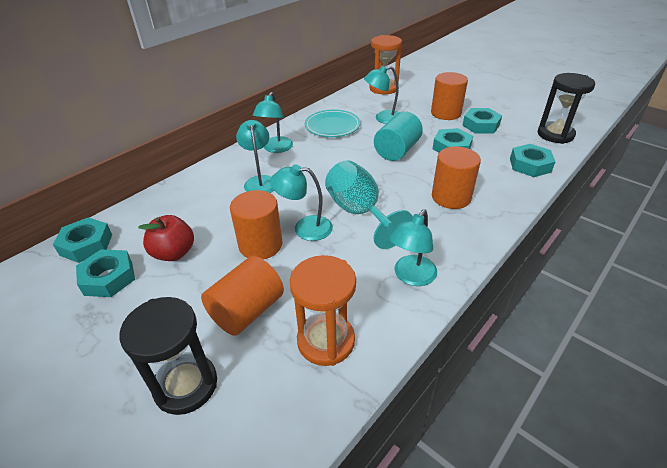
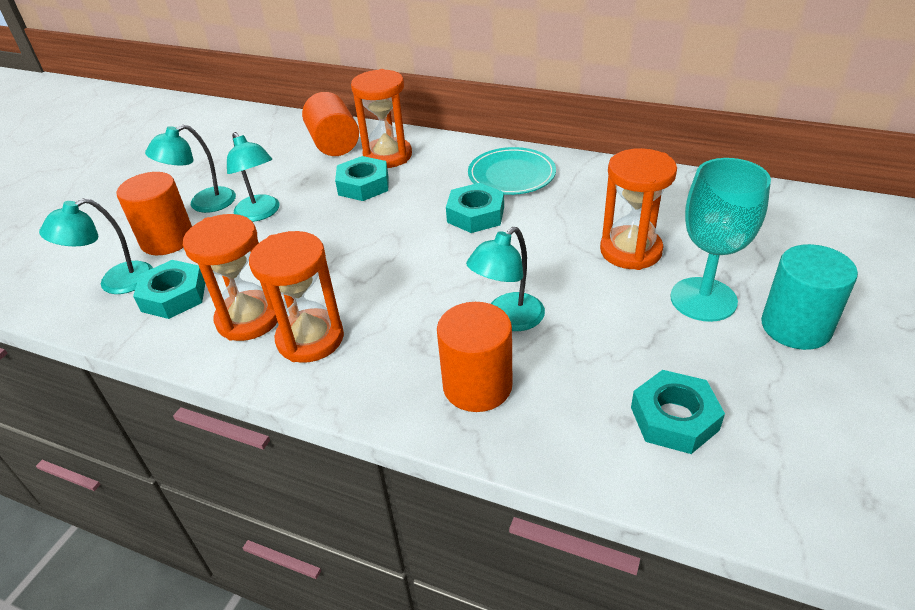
black hourglass: [119,297,217,415] [538,73,595,144] = 2 -> none = 0
orange cylinder: [201,256,284,336] [230,190,283,259] [431,72,468,120] [432,147,481,209] = 4 -> [116,172,192,255] [302,92,359,156] [437,302,512,412] = 3
orange hourglass: [289,255,356,366] [369,35,402,94] = 2 -> [183,214,278,341] [249,231,344,363] [351,69,412,168] [600,148,677,270] = 4
red apple: [138,215,194,261] = 1 -> none = 0
turquoise lamp: [236,120,274,193] [253,92,293,153] [270,164,333,241] [364,66,399,124] [389,210,437,286] = 5 -> [39,198,153,294] [145,124,236,213] [227,132,279,222] [466,227,545,331] = 4
turquoise nut: [53,217,112,263] [76,249,135,297] [433,128,473,153] [462,108,502,134] [510,144,556,177] = 5 -> [133,260,205,319] [335,156,388,201] [446,183,504,233] [631,370,725,454] = 4

